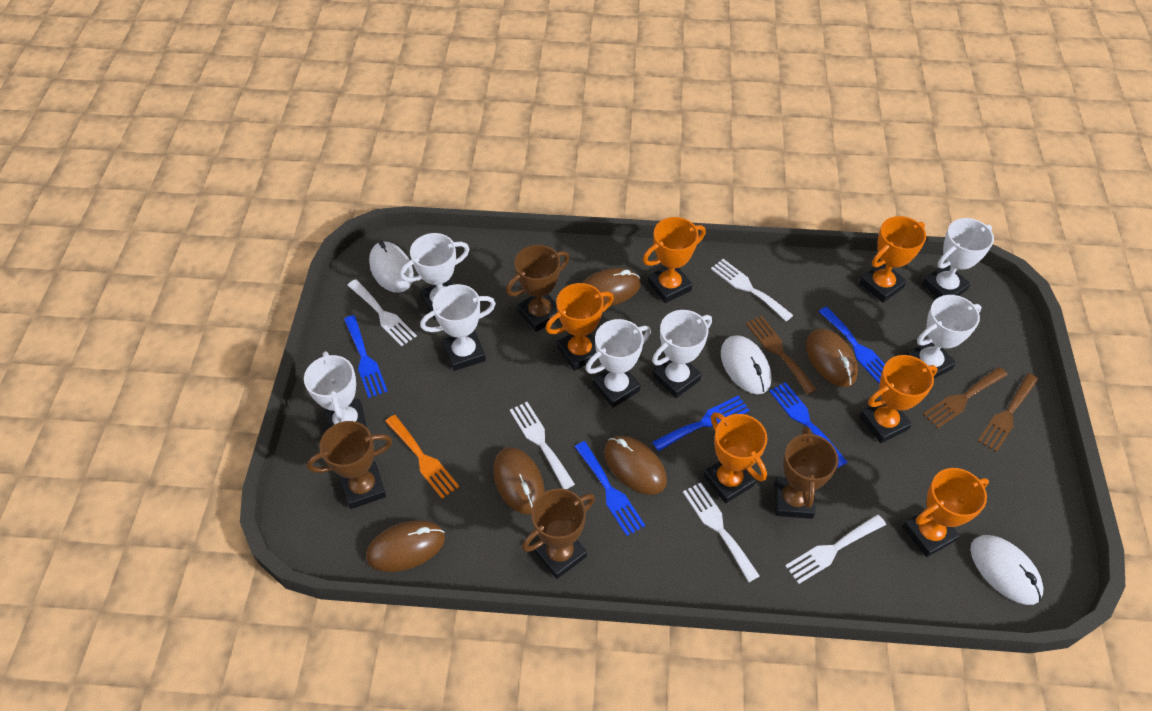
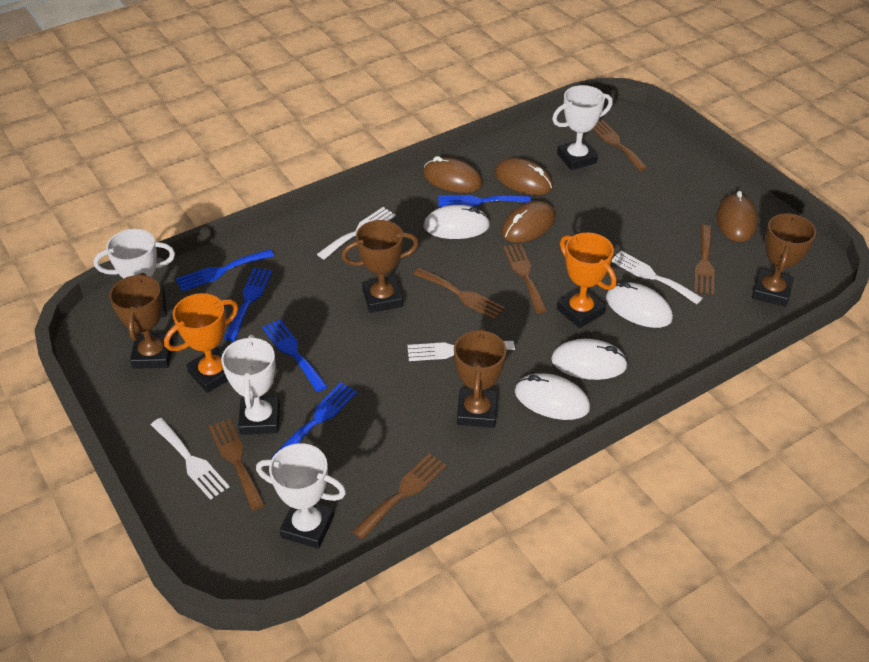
brown fork: [746,316,817,395] [923,367,1008,429] [978,373,1039,452] = 3 -> [209,419,265,511] [352,453,446,540] [414,268,505,320] [503,243,547,313] [593,120,648,171] [694,225,715,294] = 6
brown mouse: [366,520,445,572] [493,447,545,515] [582,268,641,306] [604,436,667,495] [806,328,858,387] = 5 -> [423,156,483,193] [495,158,553,195] [501,201,556,243] [717,191,757,242] = 4
orange fork: [385,415,459,499] = 1 -> none = 0
orange trophy: [545,283,614,371] [643,217,706,303] [703,412,768,503] [859,216,926,303] [860,355,938,443] [902,468,989,557] = 6 -> [164,293,238,393] [557,232,616,328] = 2
white fork: [347,279,417,347] [510,402,575,489] [683,482,760,582] [711,259,793,321] [785,514,886,584] = 5 -> [151,418,229,500] [317,207,396,259] [407,341,515,361] [611,251,703,304] = 4
white mouse: [369,241,414,293] [721,335,771,394] [970,535,1044,605] = 3 -> [423,205,490,239] [515,373,590,420] [551,339,628,380] [606,282,673,328] = 4
white trophy: [304,351,367,428] [400,233,469,319] [420,284,496,371] [585,319,651,408] [652,310,712,398] [906,295,981,378] [922,218,994,298] = 7 -> [94,229,175,317] [221,335,280,435] [256,443,346,549] [552,85,613,170] = 4

